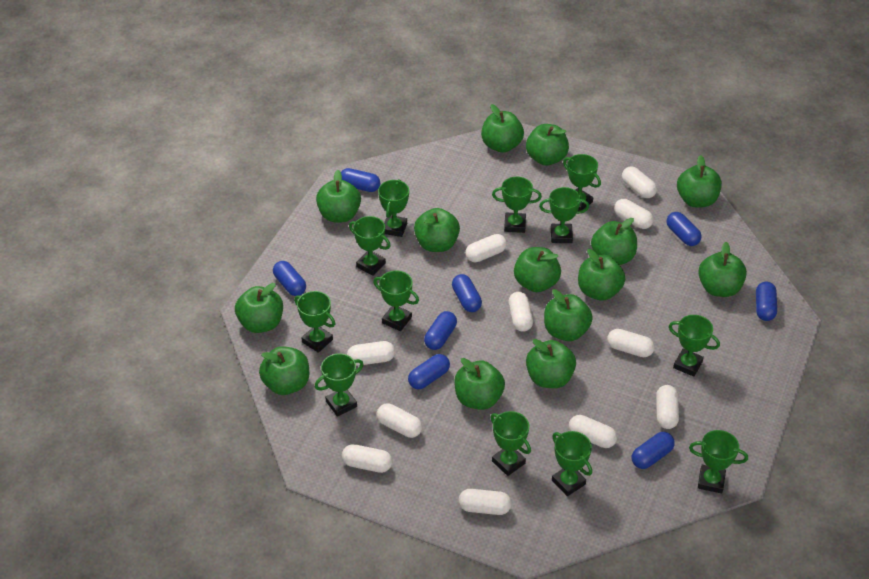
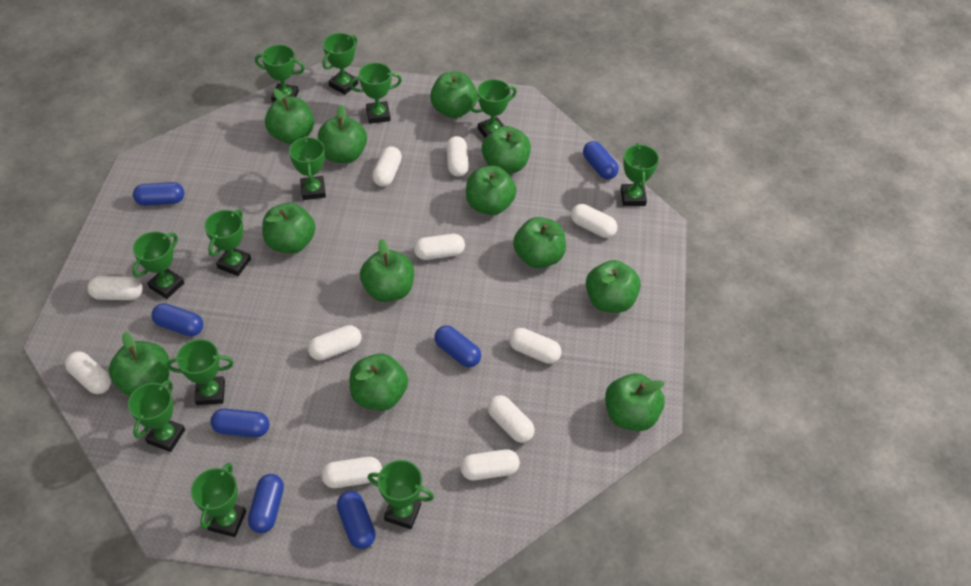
blue capsule: [273,261,306,296] [341,168,380,192] [408,354,450,389] [424,311,457,350] [452,274,482,312] [632,432,675,469] [666,212,702,246] [756,282,777,321] = 8 -> [133,182,184,206] [151,303,203,336] [210,408,269,437] [248,474,284,533] [337,491,376,549] [434,325,481,367] [583,141,619,179] = 7
green apple: [235,283,283,333] [259,346,309,395] [316,170,361,222] [414,208,460,252] [454,358,505,410] [481,104,524,153] [514,247,561,292] [526,124,569,166] [526,339,576,388] [544,289,593,341] [578,249,625,301] [591,218,637,265] [677,155,722,208] [698,242,747,297] = 14 -> [108,332,169,396] [262,203,316,254] [265,89,314,144] [318,105,367,163] [350,354,408,411] [360,239,414,302] [430,72,478,118] [466,166,516,215] [482,126,531,174] [513,217,566,268] [586,260,641,313] [605,373,665,431] = 12

